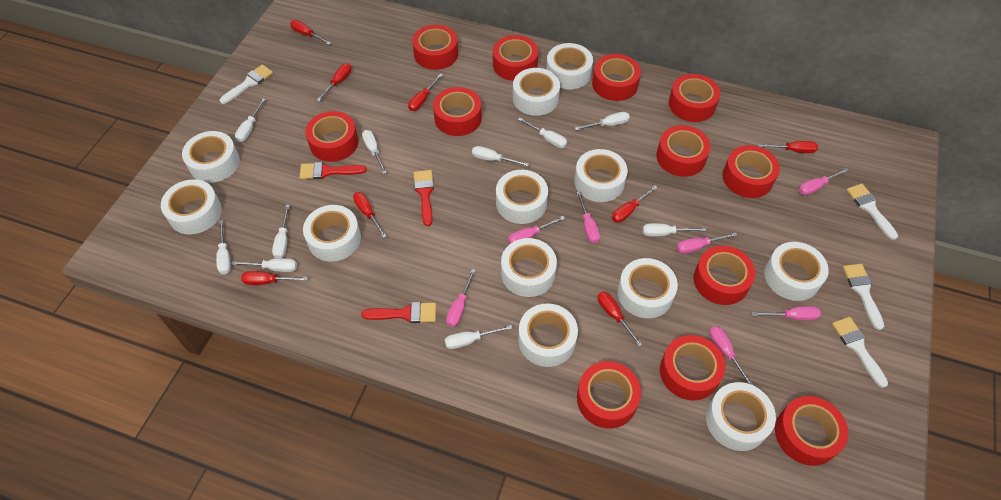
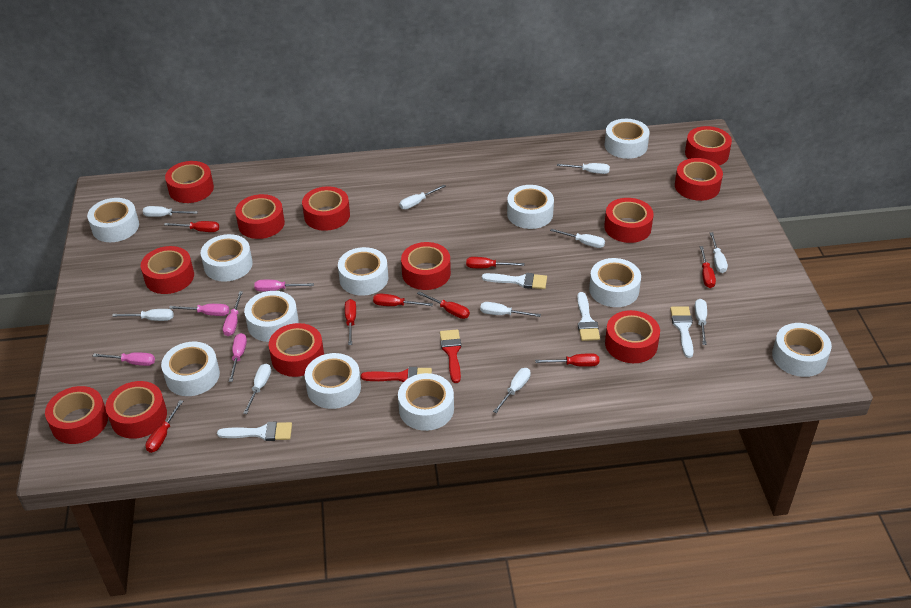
pink screwdriver: [446,269,476,327] [508,216,565,244] [577,191,600,243] [677,232,737,254] [709,326,754,386] [751,306,821,320] [799,168,849,195] = 7 -> [93,352,155,366] [169,304,229,316] [223,291,243,336] [229,333,247,382] [254,280,314,291] = 5
red brush: [299,162,367,179] [361,302,436,323] [414,170,434,226] = 3 -> [361,367,432,382] [440,329,461,383] = 2
white tape: [161,179,222,234] [182,131,240,183] [303,205,361,262] [496,170,548,224] [501,238,557,297] [513,68,560,116] [518,303,578,367] [546,43,593,89] [574,149,628,202] [618,258,678,318] [706,382,776,451] [764,242,829,301] = 12 -> [87,198,139,242] [161,342,220,396] [200,234,253,282] [244,291,299,342] [305,353,361,409] [338,247,388,296] [398,373,454,431] [507,185,554,229] [589,258,641,307] [604,119,650,159] [772,323,832,377] = 11

